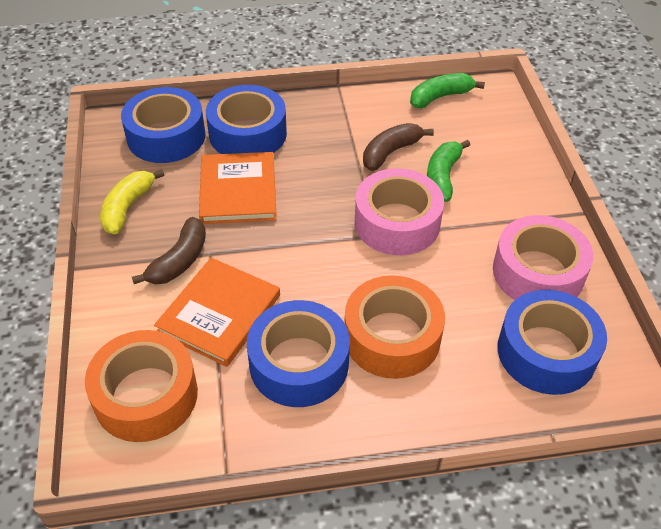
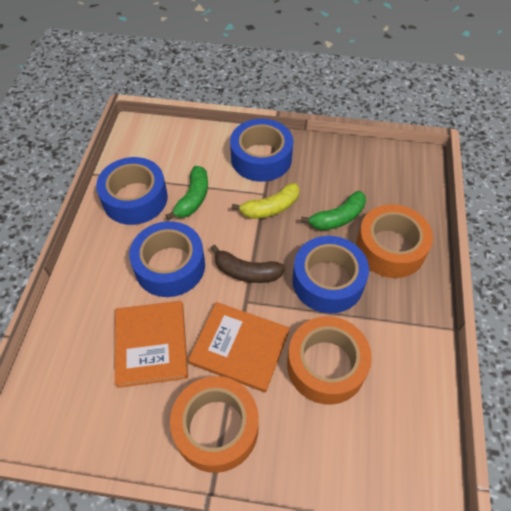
brown banana: [132,217,206,284] [363,123,434,171] = 2 -> [211,245,285,283] = 1
orange tape: [85,330,198,442] [344,275,445,379] = 2 -> [170,376,259,473] [287,316,372,405] [356,204,433,278] = 3
pink tape: [355,168,444,255] [493,215,593,300] = 2 -> none = 0

